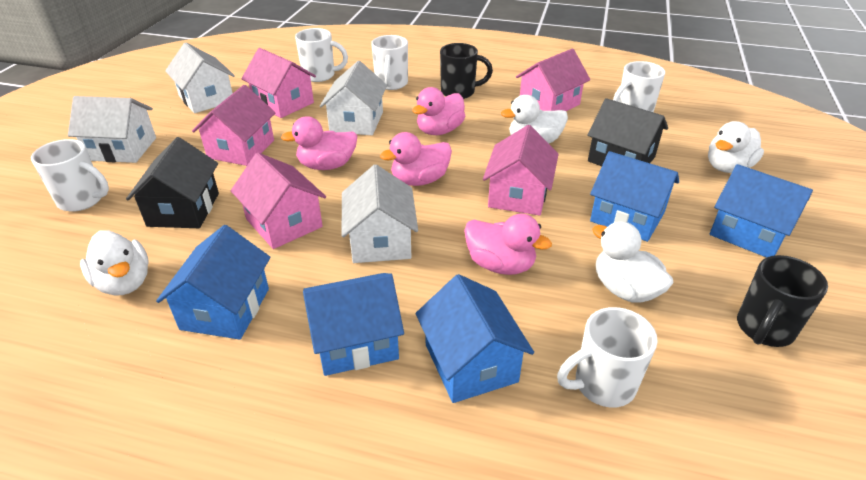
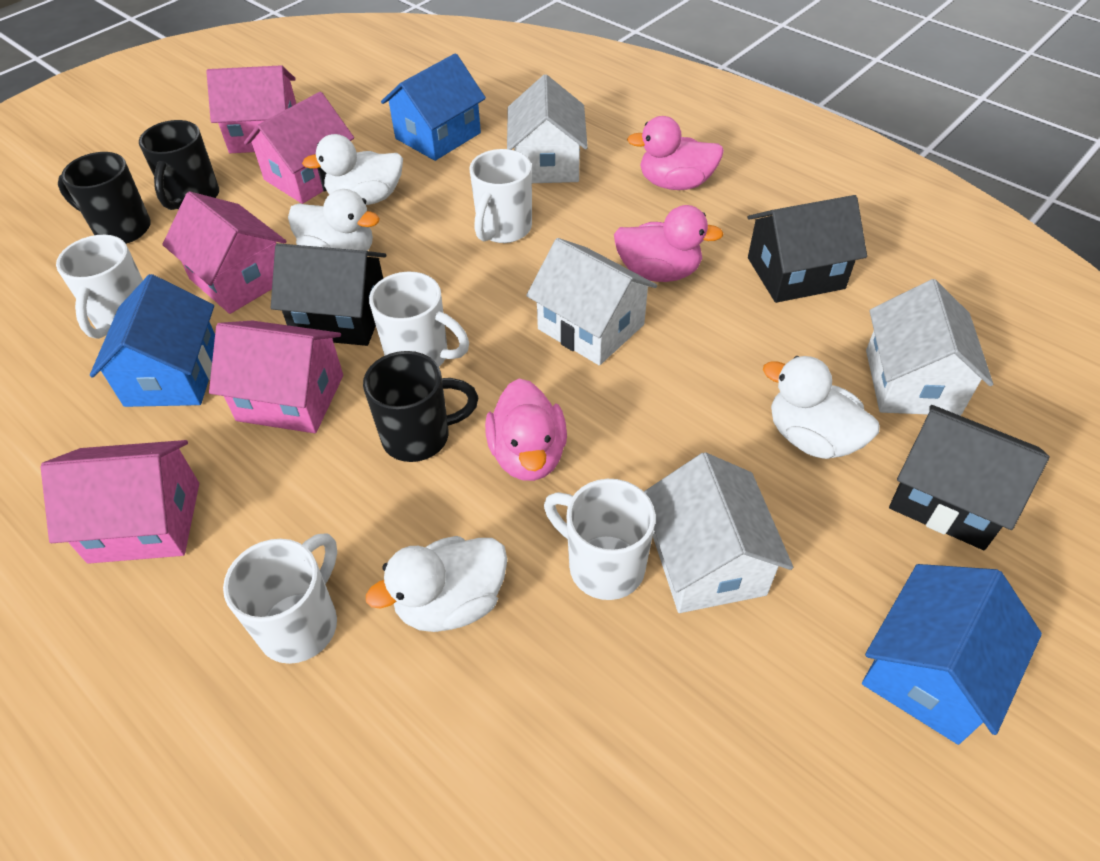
black house: [126,137,219,228] [587,98,668,166] = 2 -> [271,243,386,346] [747,195,867,303] [889,405,1050,550] = 3
black mug: [440,43,493,99] [737,255,828,347] = 2 -> [58,152,151,244] [139,120,219,210] [363,351,478,462] = 3
blue house: [156,225,271,340] [303,273,404,376] [415,274,534,403] [590,151,679,242] [710,164,813,258] = 5 -> [90,274,215,407] [381,53,486,161] [862,564,1042,745] = 3
pink duck: [281,116,357,170] [380,132,452,186] [412,87,465,135] [464,214,552,275] = 4 -> [485,379,567,481] [614,205,724,282] [627,116,724,190] = 3

